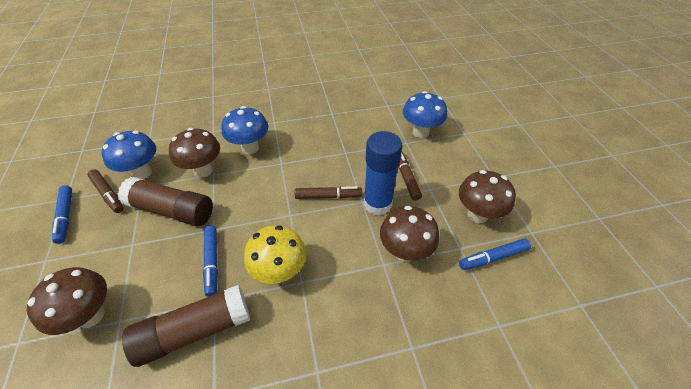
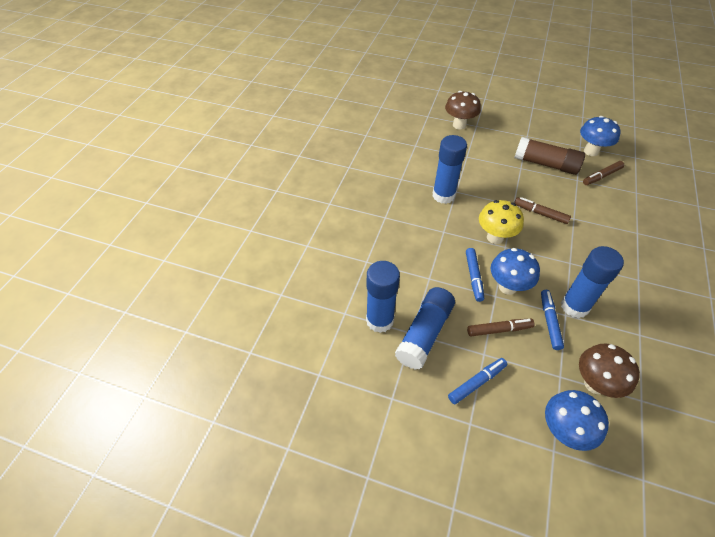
blue glue stick: [363,131,402,216] = 1 -> [366,261,400,333] [395,287,455,370] [432,135,467,204] [561,246,624,318] = 4
brown glue stick: [118,177,213,226] [122,285,250,367] = 2 -> [514,137,585,175] = 1
brown mushroom: [27,267,107,335] [169,128,220,178] [380,206,439,262] [459,170,516,223] = 4 -> [445,91,481,130] [579,343,640,398] = 2

